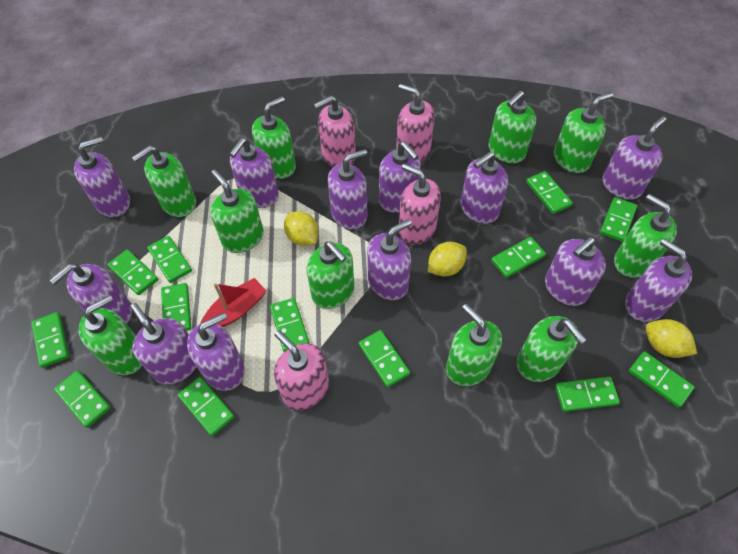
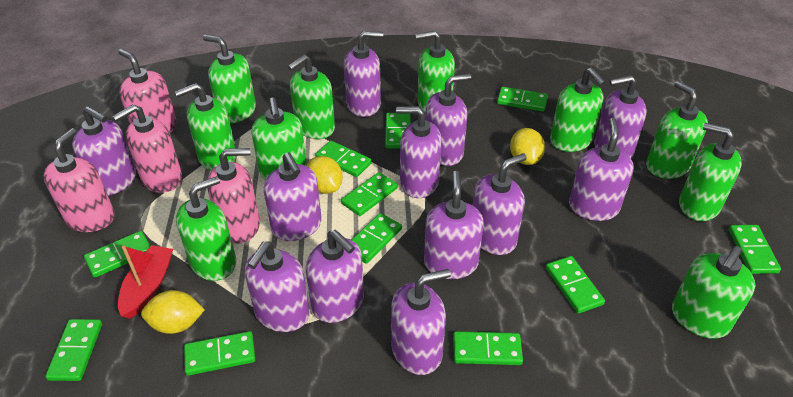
green domino: [31,312,69,368] [54,370,111,428] [108,249,158,295] [147,236,192,283] [161,283,191,331] [178,377,235,436] [270,298,309,352] [359,330,410,387] [491,237,546,278] [526,171,573,214] [555,377,620,412] [600,197,637,242] [629,351,694,408] = 13 -> [45,319,102,381] [84,231,150,278] [184,331,255,376] [315,141,372,177] [341,172,398,216] [352,213,402,264] [385,113,411,148] [453,331,523,365] [497,87,548,112] [546,256,605,313] [729,225,781,274] = 11

